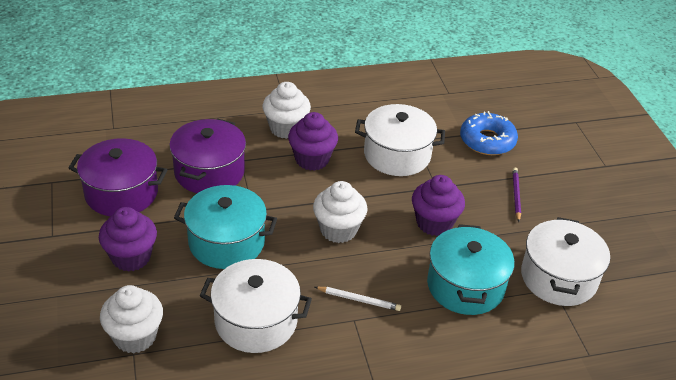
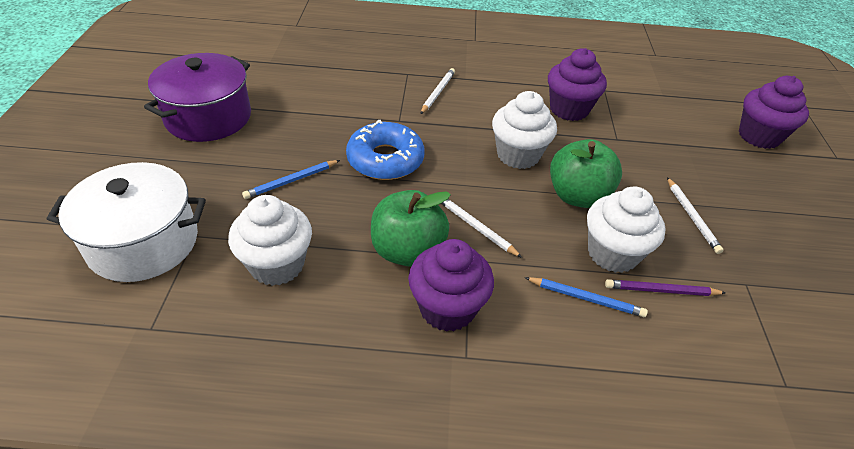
blue pencil: none = 0 -> [242,160,340,199] [524,277,648,317] = 2
green apple: none = 0 -> [371,190,451,267] [550,139,622,208] = 2
purple pot: [68,138,167,216] [169,118,246,193] = 2 -> [144,53,251,142] = 1
turquoise pot: [174,185,277,269] [427,224,515,315] = 2 -> none = 0
white pencil: [315,287,401,311] = 1 -> [421,68,455,114] [441,199,522,258] [667,177,724,254] = 3
white pot: [200,259,312,353] [355,104,445,176] [521,217,610,306] = 3 -> [47,162,206,282] = 1

